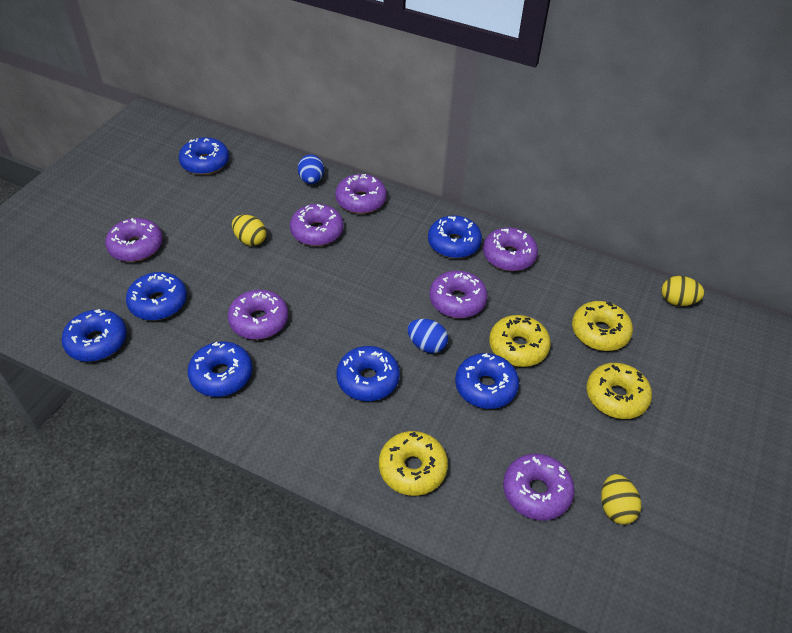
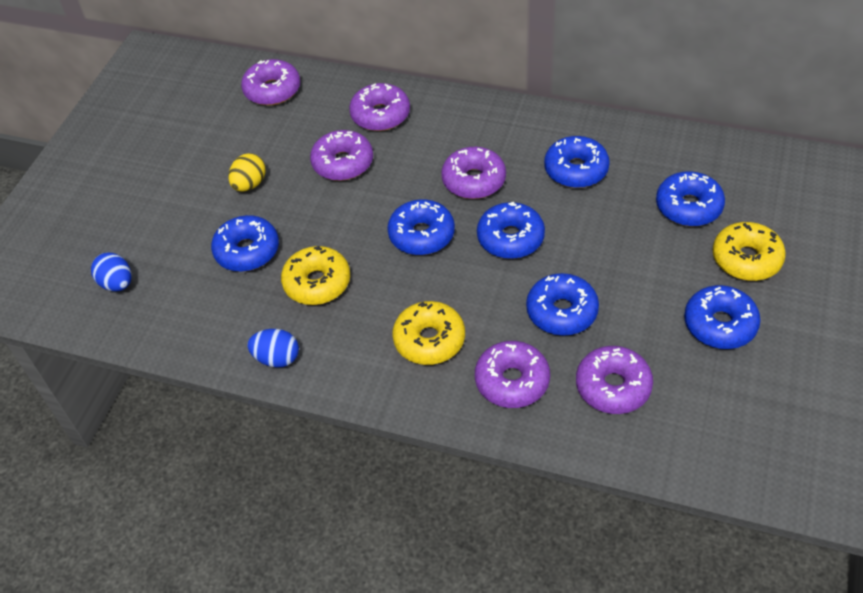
purple donut: [105,218,163,262] [228,290,288,340] [290,204,344,246] [335,174,387,214] [429,271,488,318] [483,228,538,271] [503,454,575,520] = 7 -> [241,59,300,106] [310,130,373,181] [349,83,410,131] [442,147,506,199] [475,341,550,408] [576,346,653,414] = 6
yellow donut: [379,431,448,496] [489,315,551,367] [572,301,633,351] [587,363,652,419] = 4 -> [281,246,350,305] [392,301,465,365] [713,222,786,281] = 3
yellow egg: [232,215,266,246] [601,474,641,525] [662,276,704,306] = 3 -> [228,153,266,192] = 1

